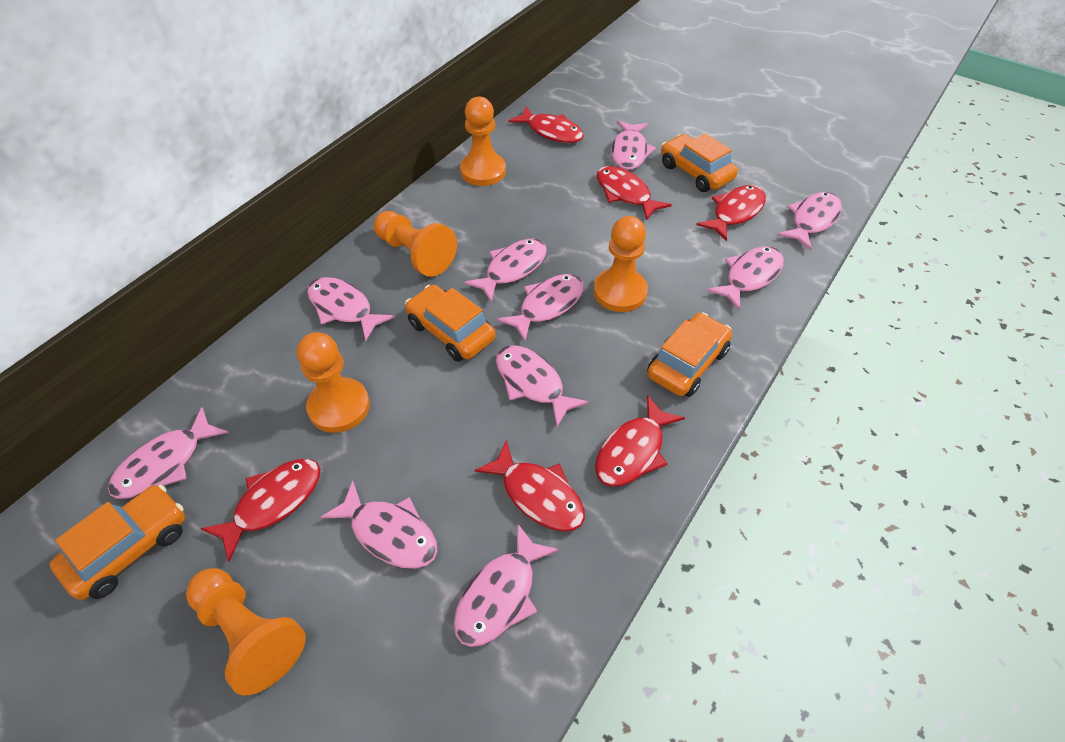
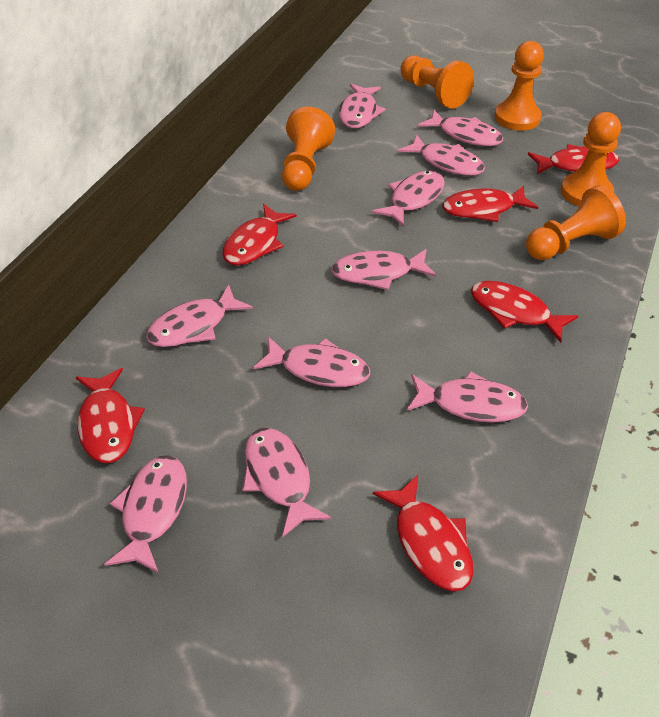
orange car: [50,485,185,600] [405,285,496,362] [647,313,732,397] [661,133,738,192] = 4 -> none = 0

